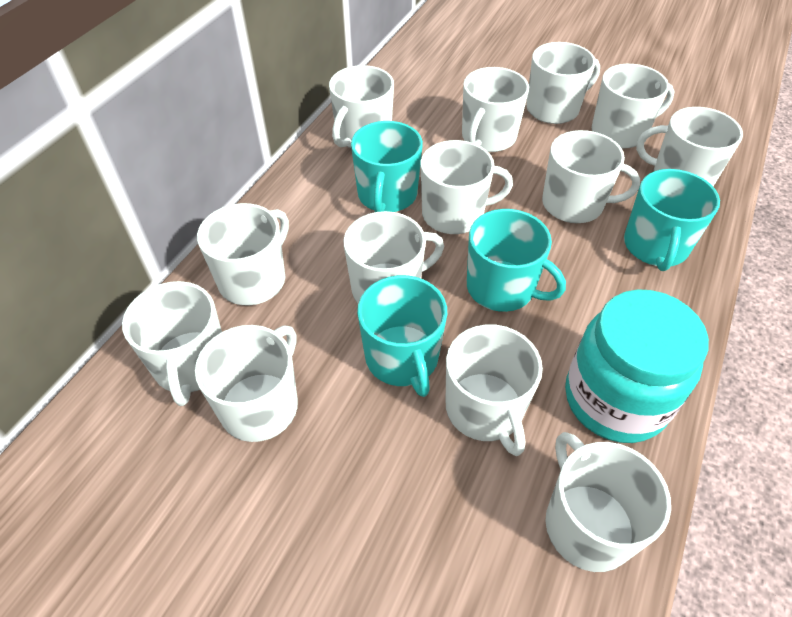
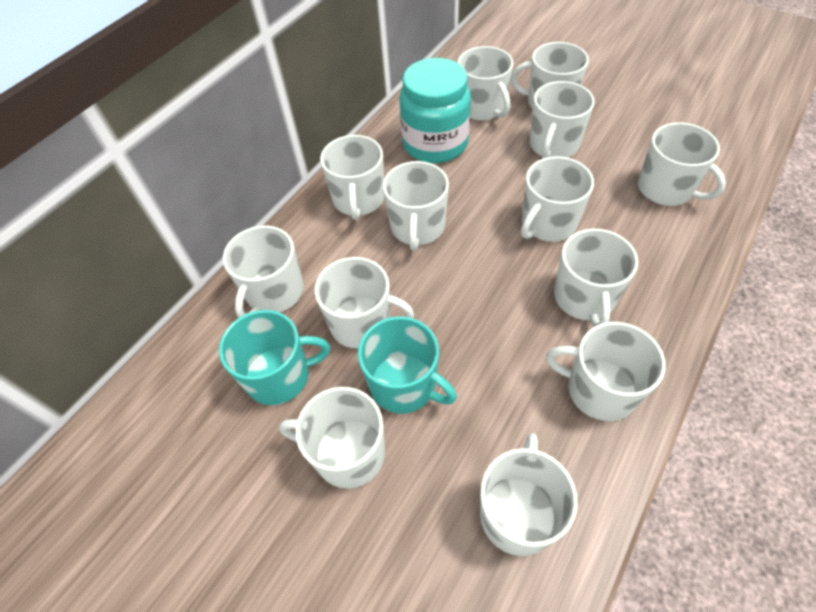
turquoise mug: [351,121,423,212] [357,275,447,397] [467,209,566,312] [624,169,720,271] = 4 -> [219,310,330,405] [358,316,457,414] = 2

